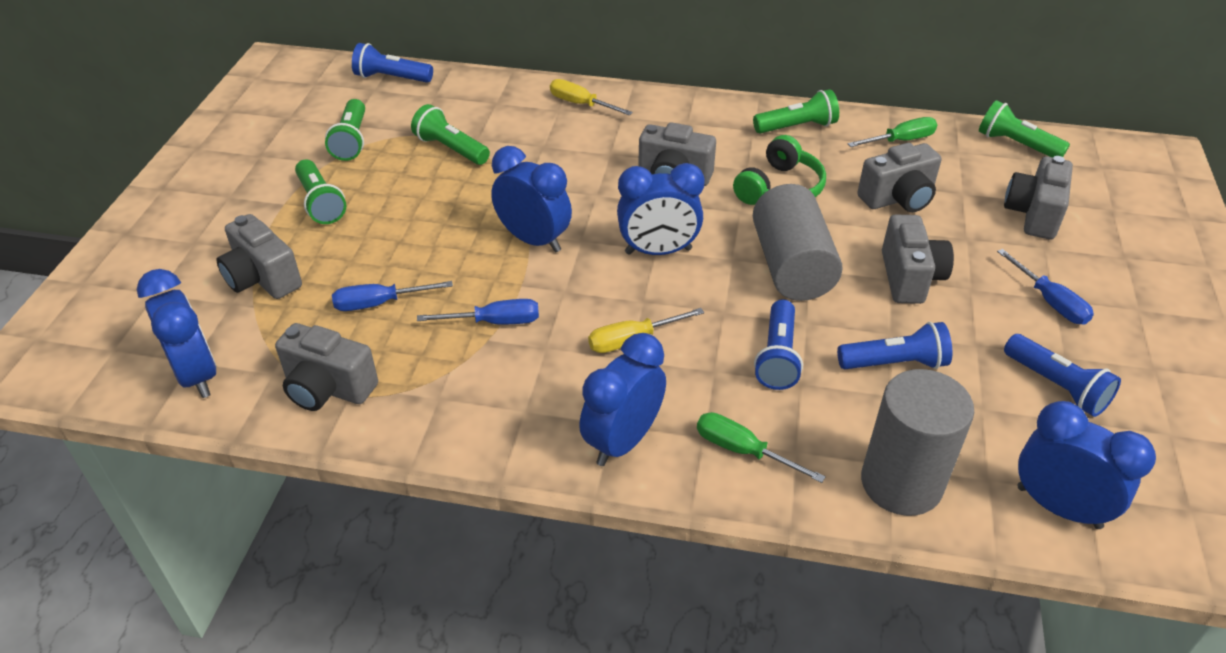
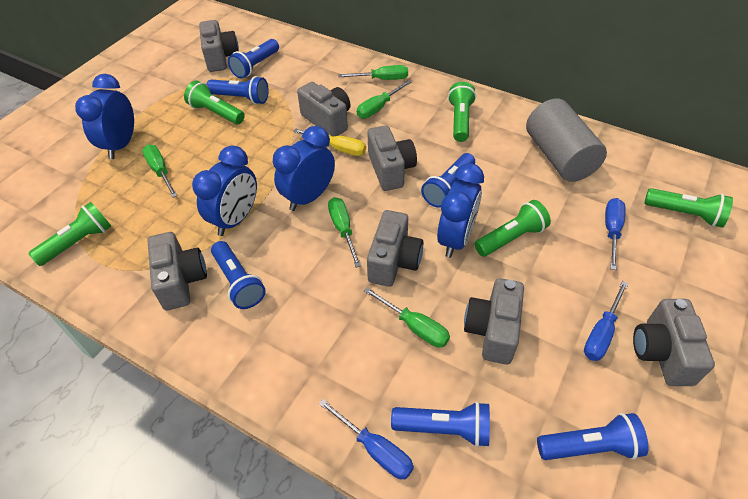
blue clock: [137,269,217,398] [491,146,572,253] [579,333,666,466] [617,163,704,255] [1017,401,1156,529] = 5 -> [75,74,134,159] [192,145,257,236] [273,126,335,211] [437,163,484,258] = 4
blue flashlight: [352,43,433,83] [754,299,803,390] [837,322,952,369] [1004,334,1121,417] = 4 -> [206,76,269,104] [211,241,266,309] [228,39,279,79] [391,401,490,447] [421,153,475,208] [537,413,649,460] = 6
green headphones: [733,135,826,205] = 1 -> none = 0
green screwdriver: [697,412,826,483] [848,117,937,147] = 2 -> [142,144,178,198] [328,197,361,267] [338,65,408,80] [357,80,412,118] [364,287,450,347] = 5
grey camera: [216,214,302,299] [275,323,378,411] [638,122,716,186] [857,143,942,212] [882,214,954,304] [1004,156,1073,239] = 6 -> [148,232,207,310] [199,20,239,72] [297,82,351,137] [367,125,417,191] [367,210,423,287] [464,278,524,365] [633,299,715,386] = 7
grey cylinder: [753,184,843,301] [861,369,974,516] = 2 -> [526,98,607,182] = 1
yellow screwdriver: [550,79,633,116] [588,308,704,353] = 2 -> [293,129,366,156] = 1

